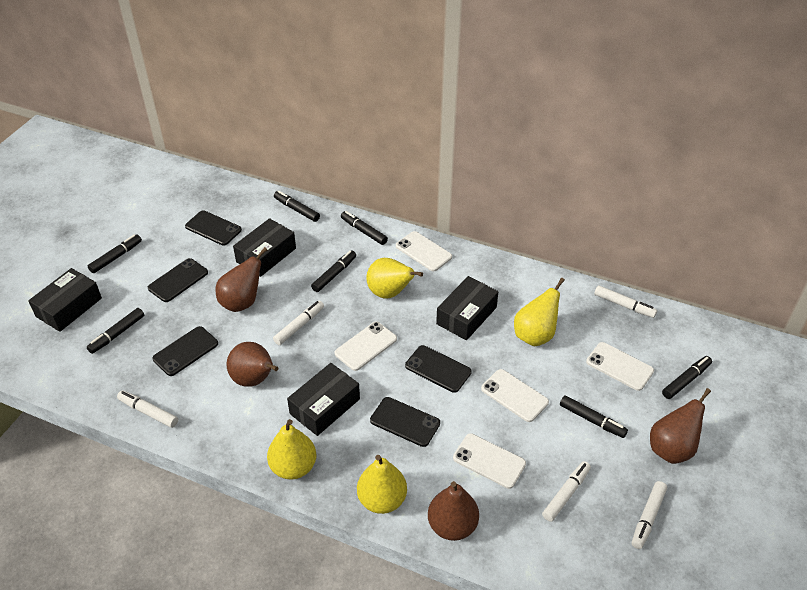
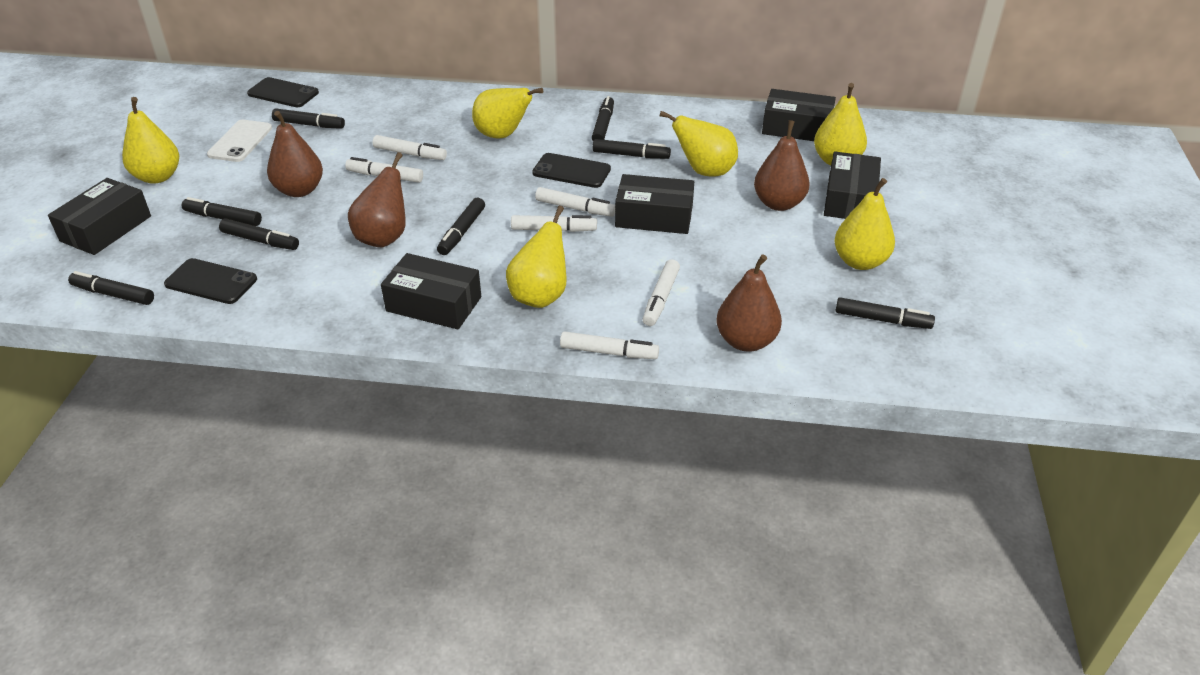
black box: [28,268,102,332] [233,218,296,277] [287,363,360,436] [436,276,498,340] = 4 -> [48,178,151,255] [381,253,481,329] [615,174,694,234] [762,89,836,141] [824,151,881,219] = 5
black marker: [87,308,144,354] [88,235,142,273] [274,191,320,222] [311,250,356,292] [341,211,388,245] [560,395,628,438] [662,356,712,399] = 7 -> [68,271,154,305] [182,197,262,226] [219,219,299,250] [272,108,345,129] [437,198,485,255] [592,96,614,141] [593,139,671,159] [836,297,935,329] = 8
black phone: [148,258,208,302] [152,326,218,376] [185,210,242,245] [370,397,440,447] [405,345,472,393] = 5 -> [164,258,257,304] [247,77,319,107] [532,153,611,188] = 3
white marker: [117,390,178,428] [273,301,324,345] [542,461,591,522] [594,285,657,318] [632,481,667,549] = 5 -> [345,157,423,183] [373,135,447,160] [511,215,597,232] [535,187,615,217] [560,331,659,359] [642,259,680,326] = 6
white phone: [335,322,397,371] [396,231,452,272] [453,433,526,489] [481,369,549,422] [586,342,654,391] = 5 -> [207,120,272,162] = 1
yellow pear: [267,419,316,479] [357,455,407,514] [366,258,423,299] [514,278,565,346] = 4 -> [122,97,179,184] [472,88,543,139] [506,206,566,308] [660,111,738,177] [814,83,867,166] [834,178,895,270] = 6

